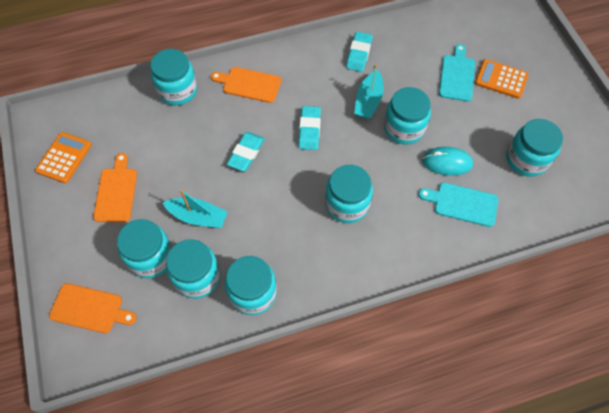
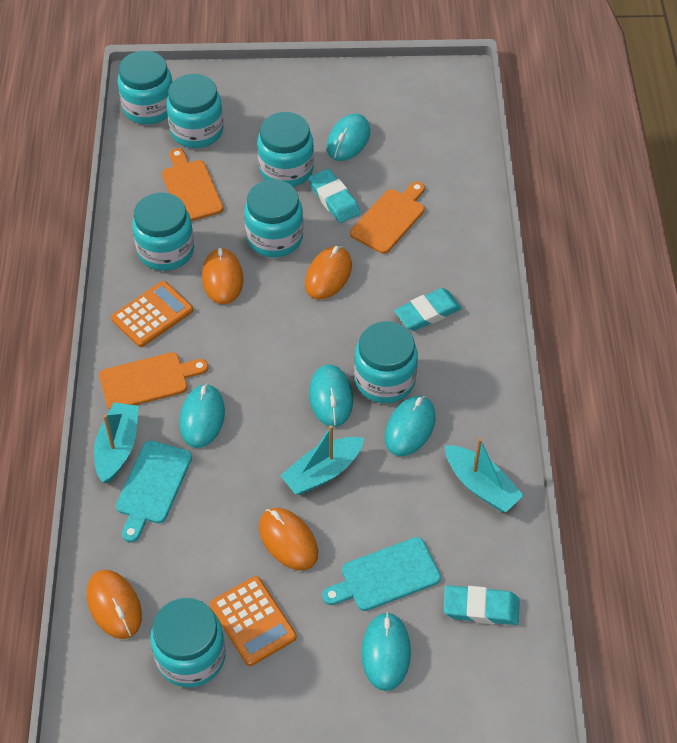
orange mouse: none = 0 -> [87,570,142,639] [202,248,243,305] [259,508,318,570] [305,246,352,300] = 4
turquoise boat: [163,189,228,228] [354,64,384,119] = 2 -> [94,402,139,483] [280,425,364,495] [445,438,524,512] = 3
turquoise mouse: [422,147,473,176] = 1 -> [179,384,225,448] [309,364,353,427] [327,114,370,161] [361,612,411,691] [385,396,435,456] = 5

